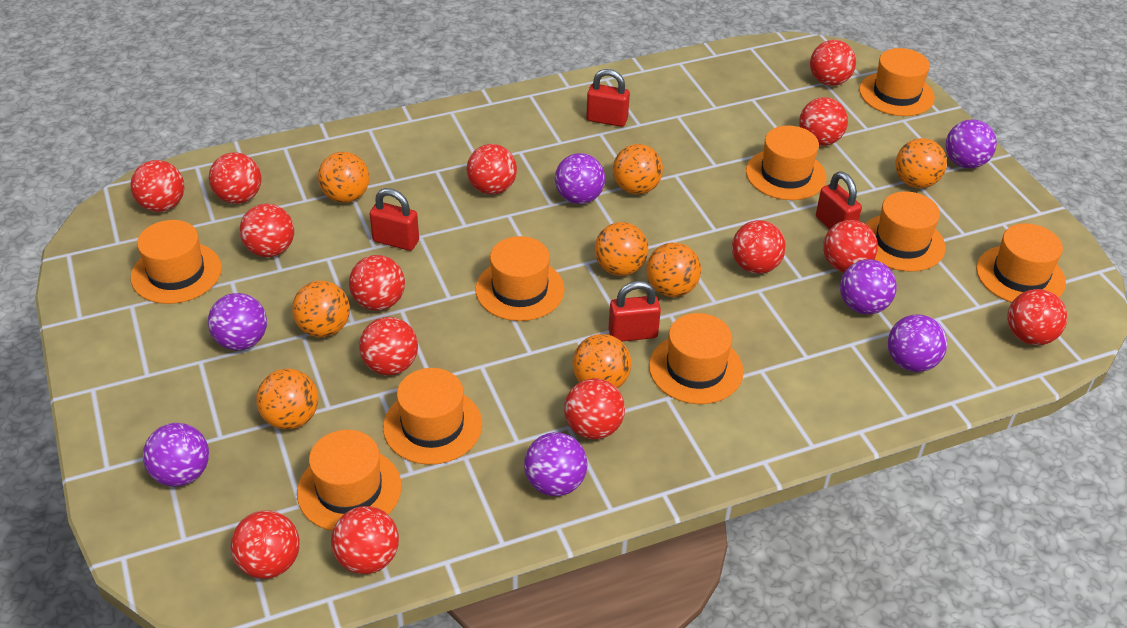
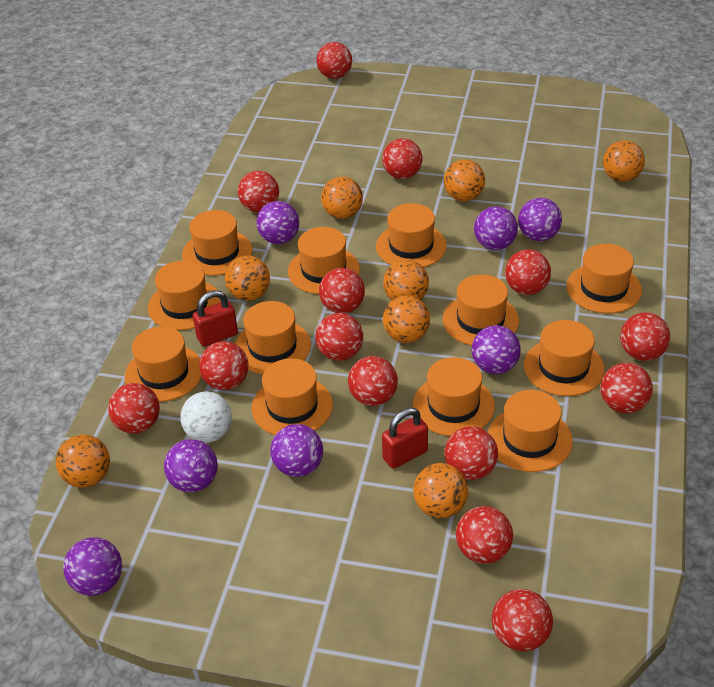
orange hat: [131,220,222,304] [297,430,402,531] [383,368,482,465] [475,236,565,321] [649,313,744,404] [746,126,827,200] [859,48,935,116] [865,191,946,272] [976,223,1066,303] = 9 -> [125,326,202,402] [148,261,221,330] [182,210,252,276] [235,301,311,374] [252,358,333,435] [288,227,360,294] [376,203,447,268] [413,357,495,436] [443,275,519,345] [488,390,573,472] [524,320,604,396] [566,244,642,313] = 12
red padlock: [370,188,419,251] [586,69,630,127] [608,281,661,342] [816,172,862,229] = 4 -> [193,290,238,347] [382,408,428,469] = 2
white ball: none = 0 -> [180,391,232,443] = 1

